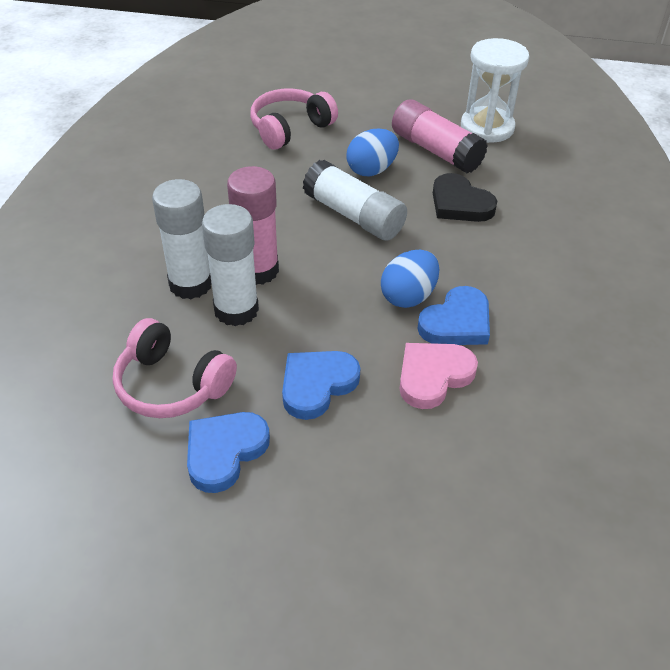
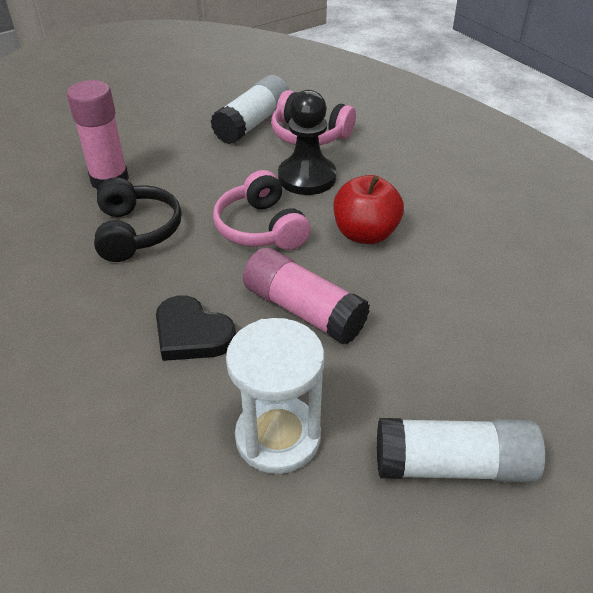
black headphones: none = 0 -> [94,177,182,262] = 1
black pawn: none = 0 -> [278,90,336,195] = 1
blue egg: [346,128,399,176] [381,250,439,308] = 2 -> none = 0
blue heart: [187,412,270,493] [282,351,361,420] [417,286,490,345] = 3 -> none = 0
pink heart: [400,343,478,409] = 1 -> none = 0
red apple: none = 0 -> [333,175,404,244] = 1
white glue stick: [152,179,212,299] [202,204,259,326] [303,160,407,240] = 3 -> [210,75,289,145] [377,418,545,482] = 2

